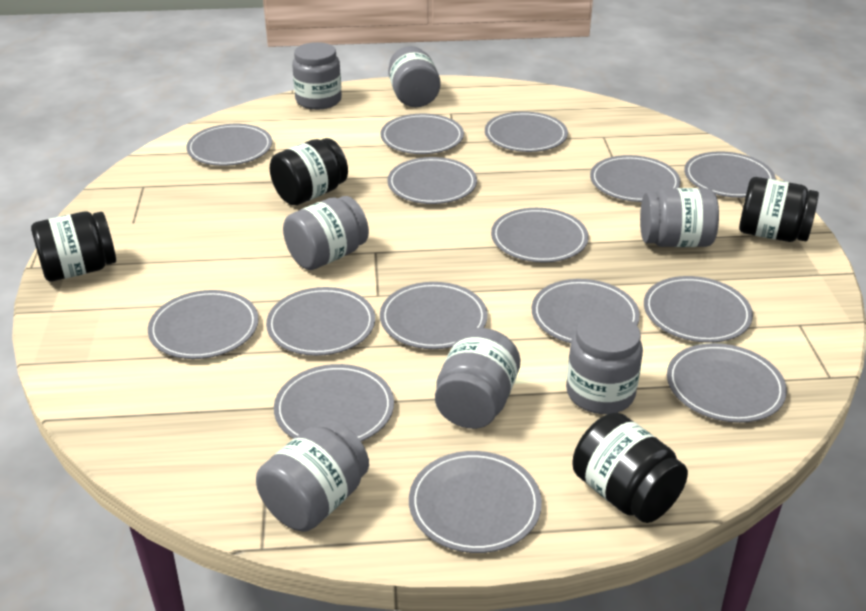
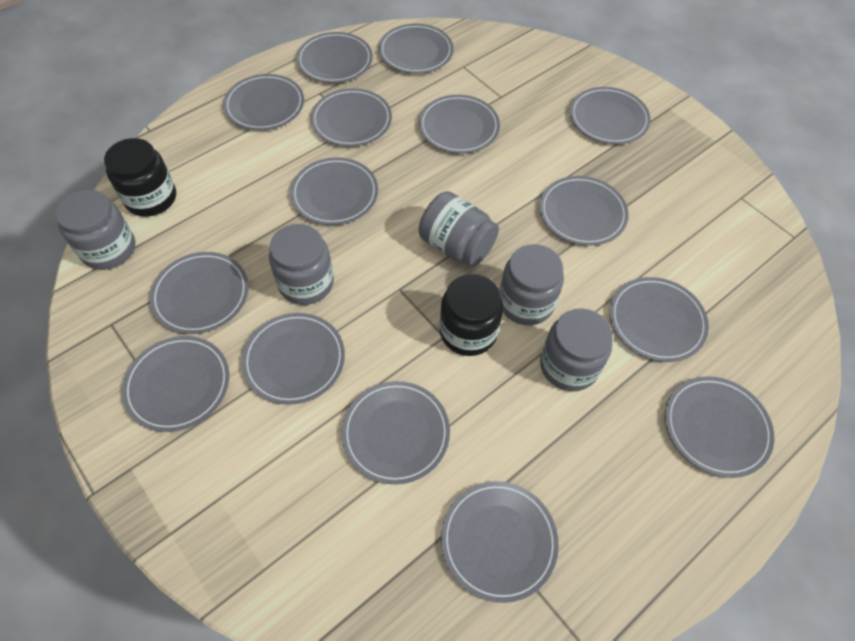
black jar: [31,211,116,281] [270,138,348,205] [573,413,688,523] [739,177,819,242] = 4 -> [104,138,176,217] [440,274,503,356] = 2
grey jar: [256,420,369,532] [283,196,369,270] [292,42,342,110] [388,46,441,107] [435,328,520,429] [566,312,643,414] [640,188,719,247] = 7 -> [55,189,135,270] [269,224,334,305] [419,191,499,267] [500,244,564,325] [540,308,613,391] = 5

